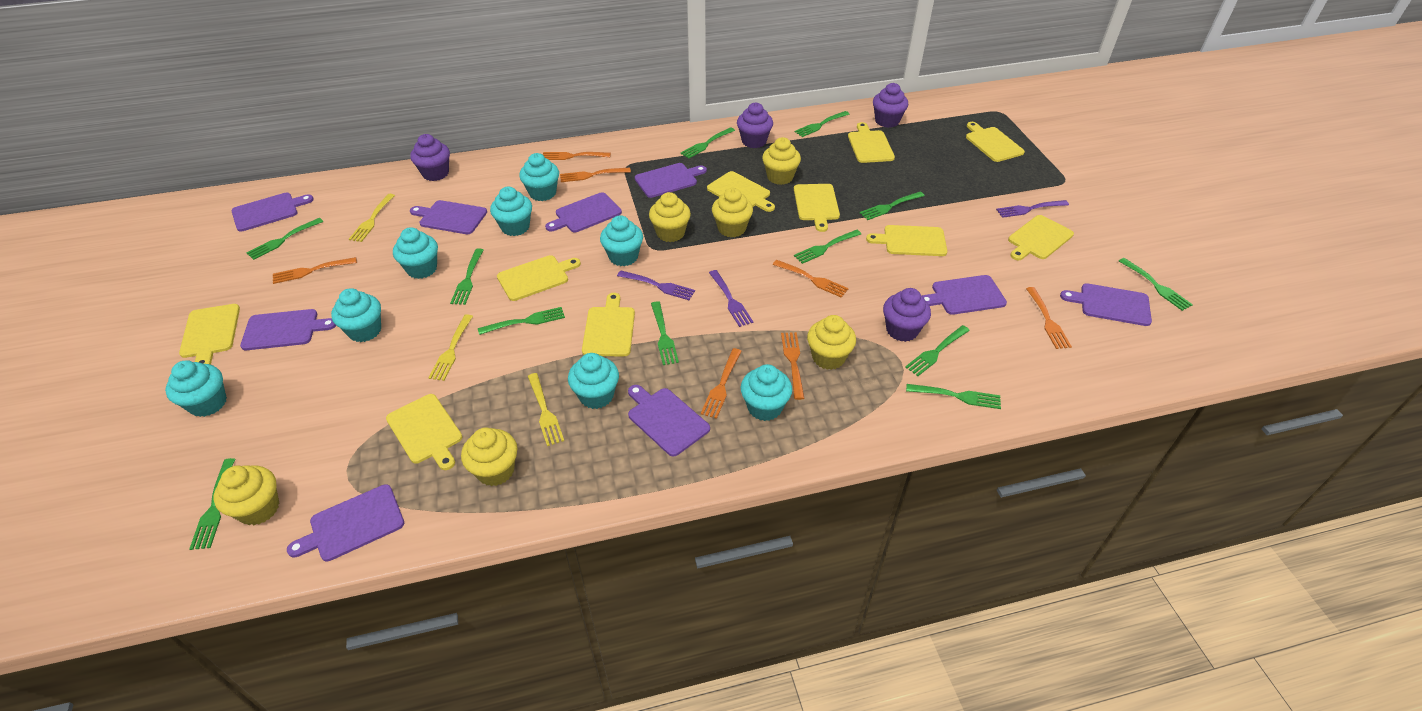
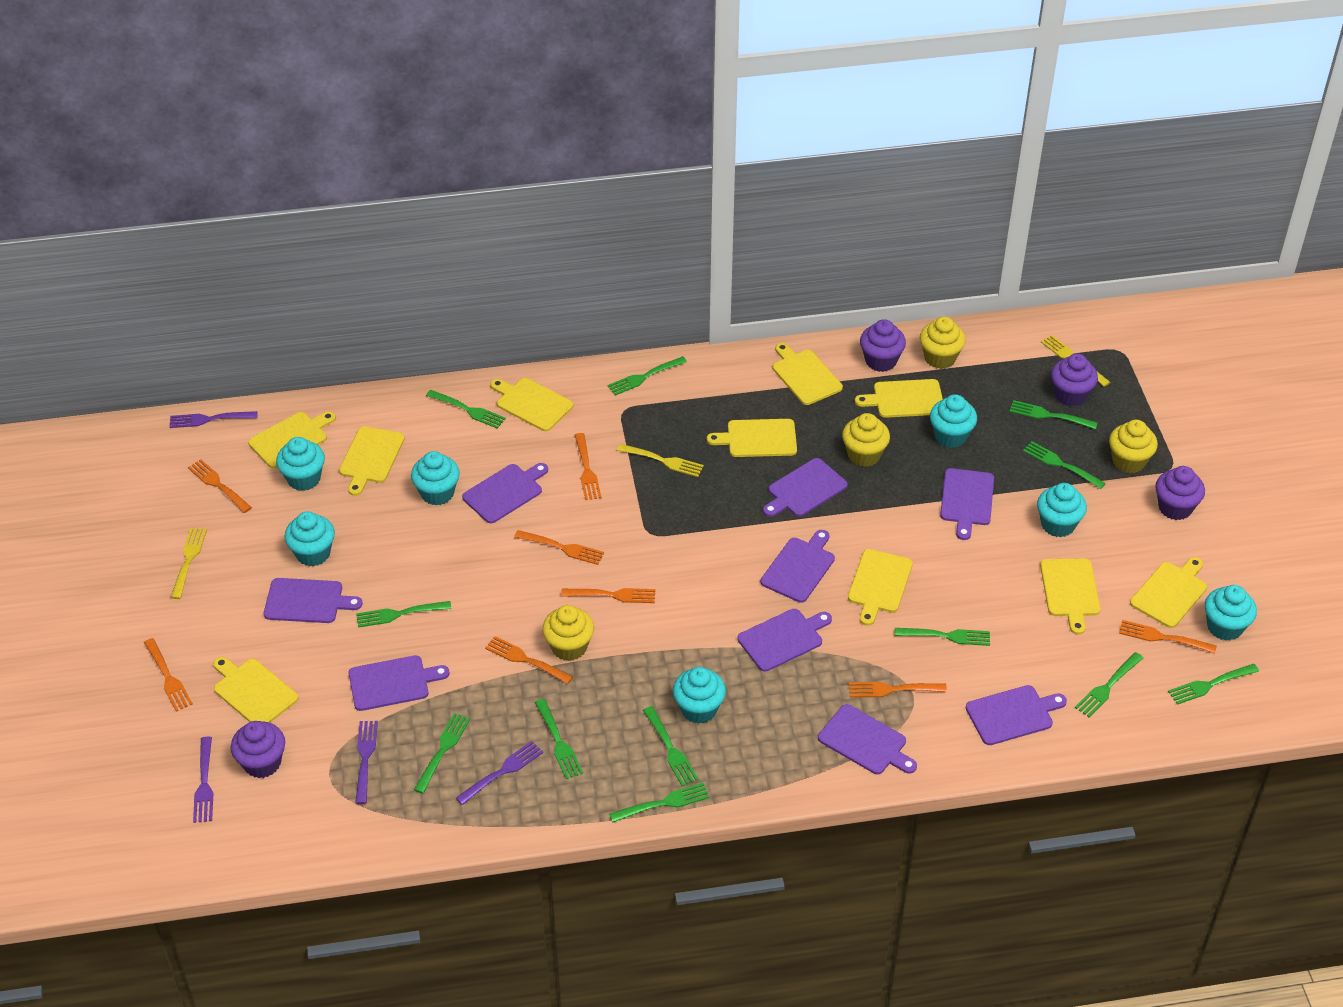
orange fork: [273,257,357,284] [543,152,611,160] [560,168,631,182] [701,348,742,419] [773,260,849,298] [781,332,805,400] [1026,287,1072,349] = 7 -> [144,638,193,712] [188,459,252,513] [485,636,573,684] [514,530,604,565] [561,588,655,603] [575,433,601,500] [849,682,947,697] [1119,620,1217,654] = 8
purple fork: [617,270,695,300] [709,270,753,327] [996,200,1069,218] = 3 -> [169,411,258,428] [193,737,213,823] [355,721,378,804] [456,741,543,805] = 4
turquoise cupcake: [165,360,227,417] [331,288,381,342] [393,227,438,279] [490,186,532,236] [519,153,559,201] [568,353,619,409] [600,215,643,266] [741,364,792,421] = 8 -> [276,437,325,491] [284,511,335,566] [411,451,460,506] [673,667,726,724] [930,394,977,448] [1037,483,1087,537] [1205,585,1257,641] = 7
yellow cupcake: [214,465,279,525] [461,427,517,486] [649,192,691,242] [712,188,753,237] [762,137,801,185] [807,315,856,370] = 6 -> [542,605,594,661] [842,413,890,467] [920,316,966,369] [1109,420,1158,473] = 4

